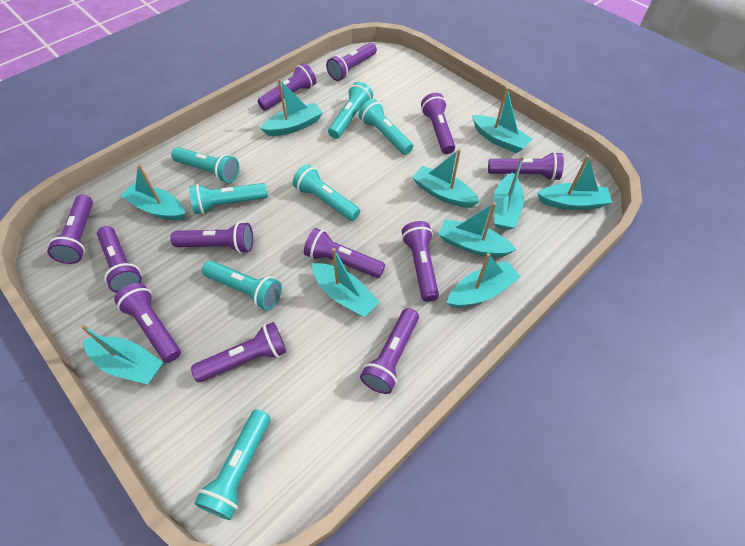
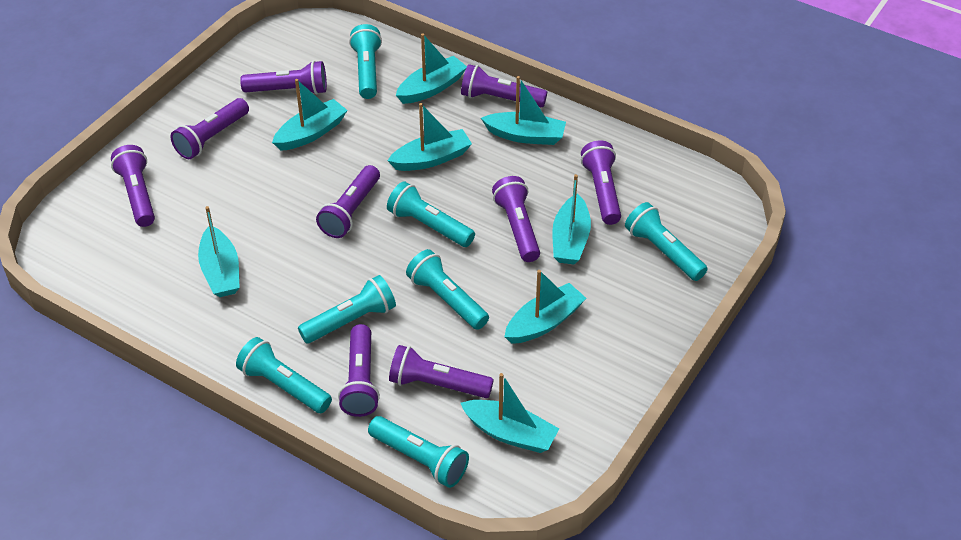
purple flashlight: [47,195,93,264] [97,226,142,293] [114,283,181,363] [170,222,253,253] [191,322,286,382] [257,63,316,111] [304,228,385,278] [326,42,377,81] [360,308,419,394] [402,221,439,302] [421,93,455,154] [488,152,564,181] = 12 -> [111,145,155,227] [171,98,249,159] [240,61,327,94] [316,165,380,238] [338,324,380,417] [389,345,494,398] [461,64,547,107] [492,176,540,262] [581,140,621,225] = 9
turquoise boat: [81,324,163,384] [121,164,185,221] [260,79,323,136] [312,248,380,317] [412,149,480,207] [438,202,516,257] [447,253,521,307] [472,87,532,153] [493,156,524,230] [537,155,612,210] = 10 -> [198,206,240,297] [272,79,348,151] [387,103,472,171] [396,33,467,104] [460,373,559,453] [481,76,566,145] [504,270,586,344] [552,174,591,264] = 8

